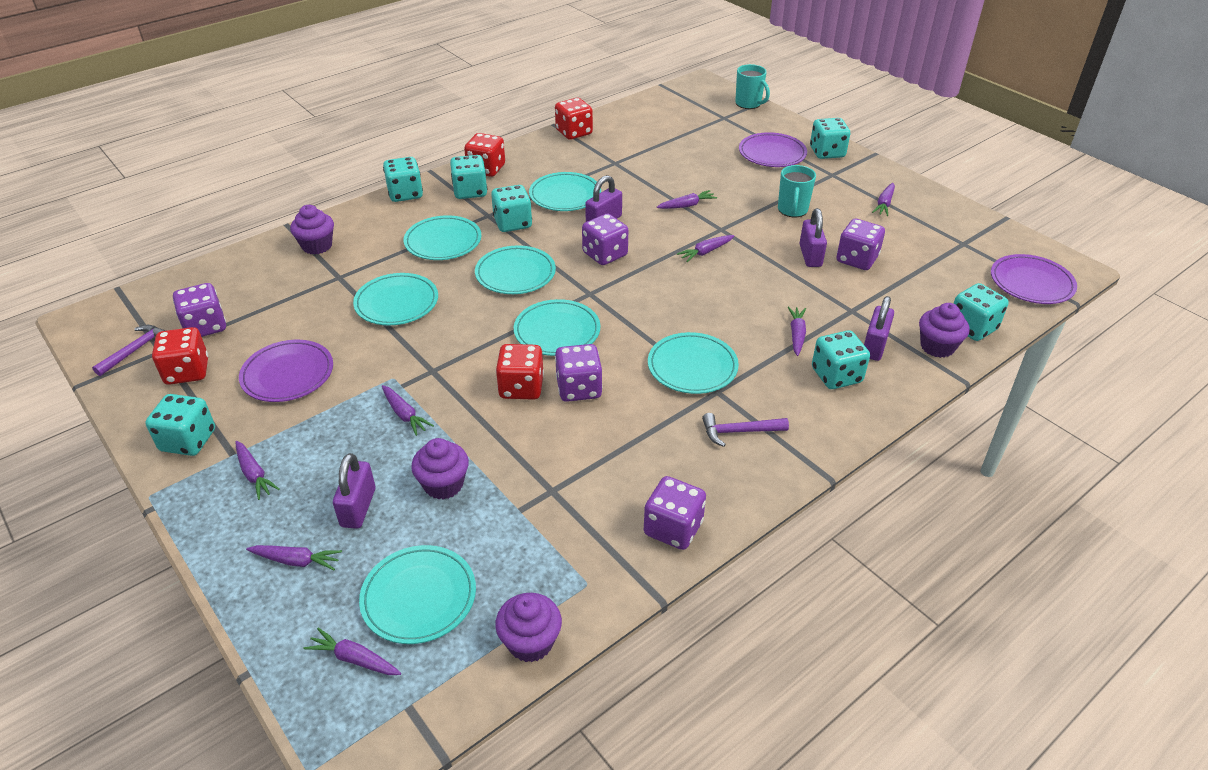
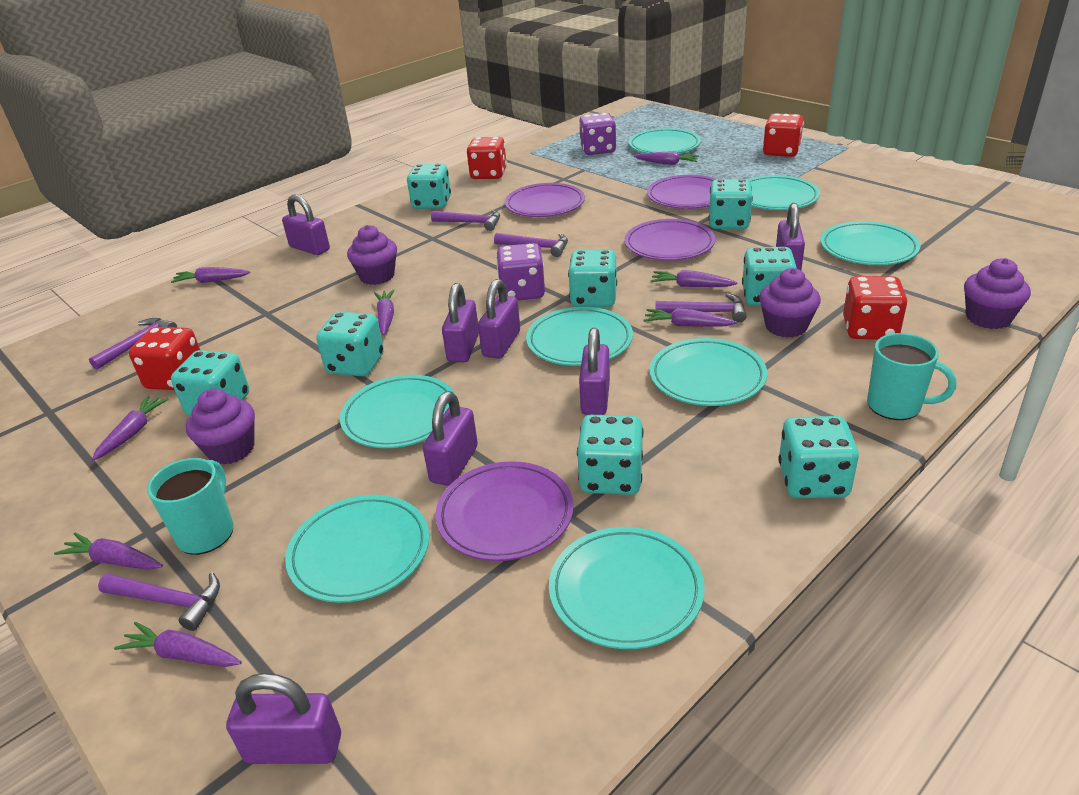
purple dice: [173,283,226,337] [555,344,603,402] [582,213,628,265] [644,476,706,550] [836,219,885,270] = 5 -> [496,243,545,300] [579,113,616,155] = 2
purple hammer: [92,325,166,376] [702,413,789,447] = 2 -> [89,318,177,370] [98,572,220,631] [431,210,500,231] [494,233,568,257] [655,293,747,322] = 5
purple padlock: [333,453,375,529] [585,175,622,222] [799,208,827,267] [864,296,894,361] = 4 -> [226,673,341,764] [282,194,330,255] [423,391,478,486] [442,283,479,362] [478,279,520,359] [579,328,610,415] [776,203,805,270] = 7
purple plate: [239,340,333,402] [739,132,807,167] [991,254,1077,304] = 3 -> [435,461,574,561] [505,183,585,217] [624,219,715,261] [647,175,716,209] = 4
turquoise dice: [145,394,215,456] [383,157,423,202] [450,155,487,199] [491,185,532,232] [810,118,850,159] [812,330,870,389] [953,283,1009,341] = 7 -> [171,350,249,415] [316,312,384,376] [407,164,451,209] [568,250,617,307] [577,415,644,495] [708,179,753,229] [742,247,797,306] [778,416,859,498] = 8
turquoise plate: [353,273,438,325] [359,545,476,644] [404,215,482,260] [475,245,556,294] [514,299,601,356] [529,172,601,211] [648,332,739,394] = 7 -> [285,495,429,603] [340,375,456,448] [526,307,633,366] [549,527,705,649] [629,128,701,153] [650,338,767,406] [747,175,820,210] [820,221,920,265] = 8

